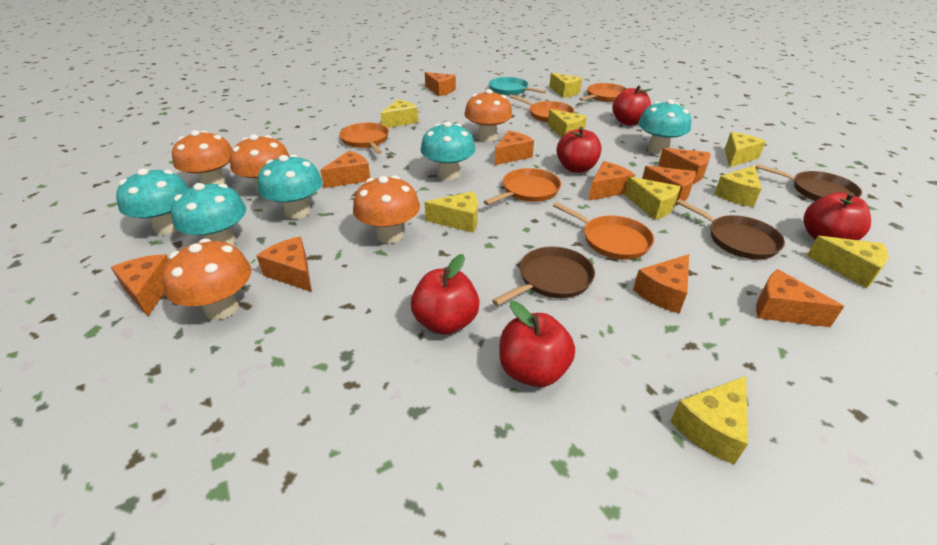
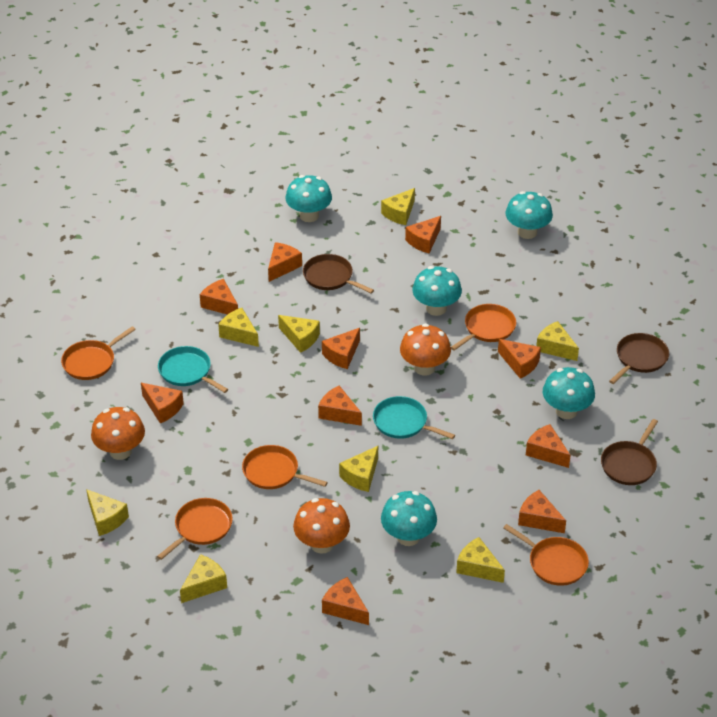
orange mushroom: [162,238,251,320] [172,130,232,184] [230,134,290,194] [353,175,420,244] [464,89,512,142] = 5 -> [91,407,145,460] [293,498,350,553] [400,324,451,376] = 3
red apple: [411,254,480,335] [499,301,575,387] [557,127,601,173] [612,85,652,126] [803,192,871,240] = 5 -> none = 0
turquoise pan: [489,77,546,95] = 1 -> [158,346,228,393] [373,396,455,439] = 2
yellow cheese: [381,99,418,128] [424,191,478,233] [548,109,587,138] [549,73,582,98] [625,177,681,220] [670,376,748,464] [714,166,762,207] [725,132,766,167] [807,236,888,288] = 9 -> [86,489,129,536] [180,554,227,603] [218,308,259,347] [278,315,320,353] [339,446,378,492] [381,188,415,225] [456,537,505,583] [536,321,579,361] = 8

